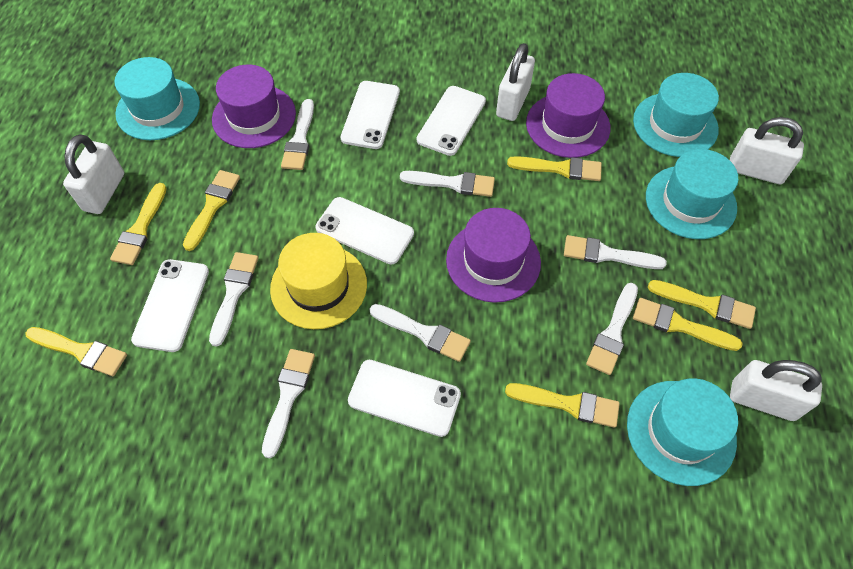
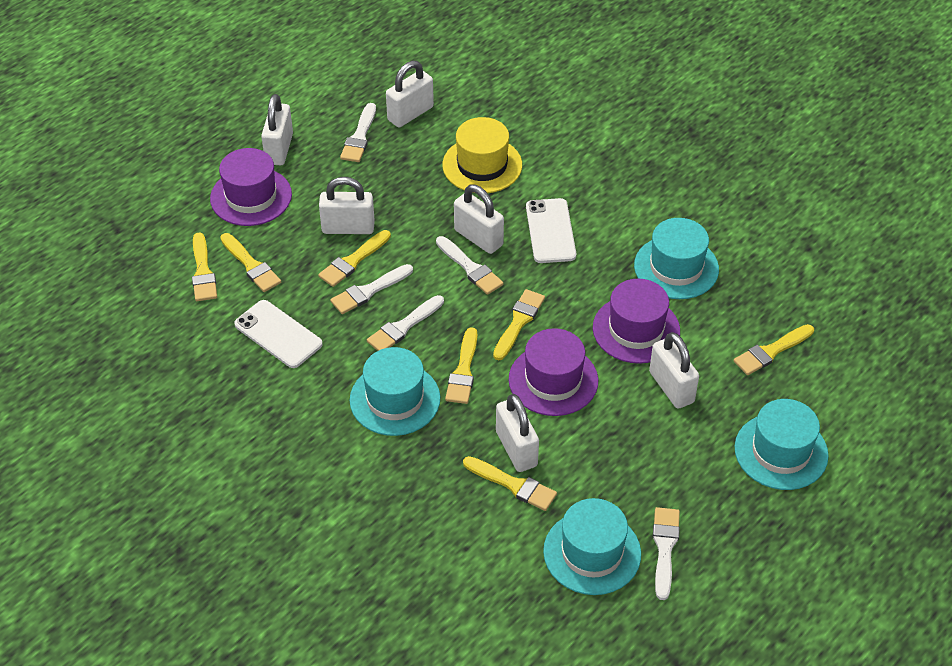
white brush: [209,252,258,347] [262,349,315,459] [281,99,314,170] [370,304,471,362] [400,171,495,197] [564,235,667,269] [586,283,638,375] = 7 -> [330,264,413,314] [340,103,376,162] [367,295,444,351] [436,236,504,295] [653,507,680,600] = 5
white padlock: [63,134,124,214] [496,43,535,121] [730,117,804,184] [730,360,822,421] = 4 -> [261,94,293,165] [319,177,375,234] [386,61,434,127] [454,185,504,254] [496,394,539,472] [649,332,699,409] = 6
white phone: [131,259,209,352] [315,197,414,264] [340,81,400,149] [348,360,461,437] [417,86,486,156] = 5 -> [234,300,323,368] [526,198,576,263] = 2

